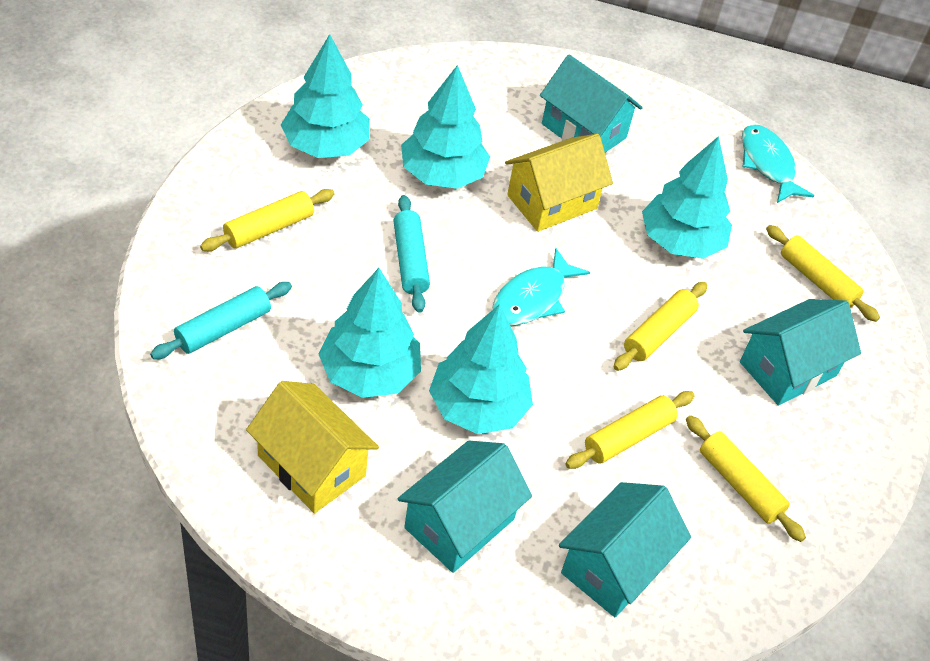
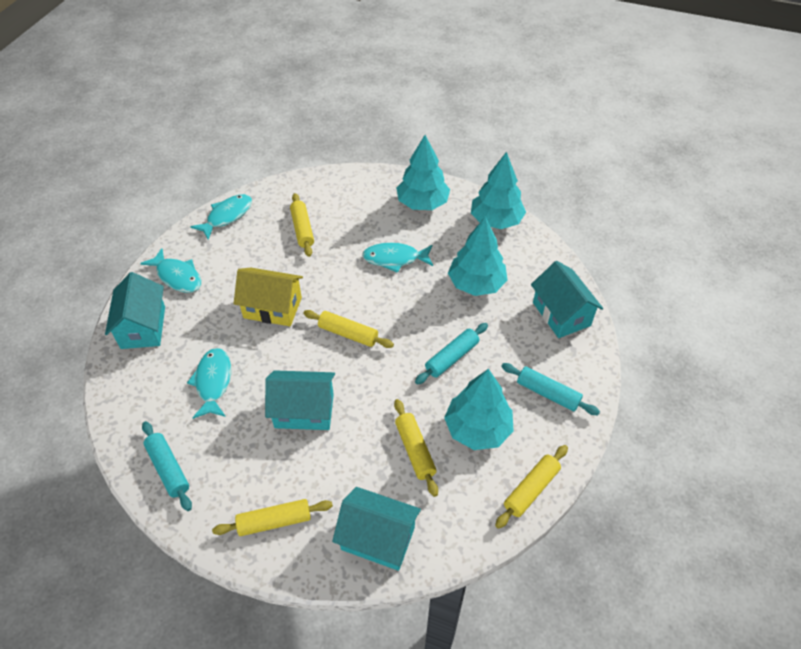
turquoise fish: [492,248,590,325] [742,124,815,203] = 2 -> [140,248,202,293] [187,348,231,419] [190,194,252,240] [362,243,433,273] = 4
turquoise rolling pin: [150,282,292,359] [393,195,430,313] = 2 -> [142,421,192,511] [415,323,488,384] [501,363,600,415] = 3
turquoise tree: [281,34,370,158] [318,268,421,398] [401,65,490,189] [429,304,533,434] [642,136,732,259] = 5 -> [396,135,450,210] [444,369,514,450] [448,217,508,296] [471,152,526,229] = 4
yellow house: [246,381,379,513] [505,134,613,232] = 2 -> [234,268,303,326] = 1

